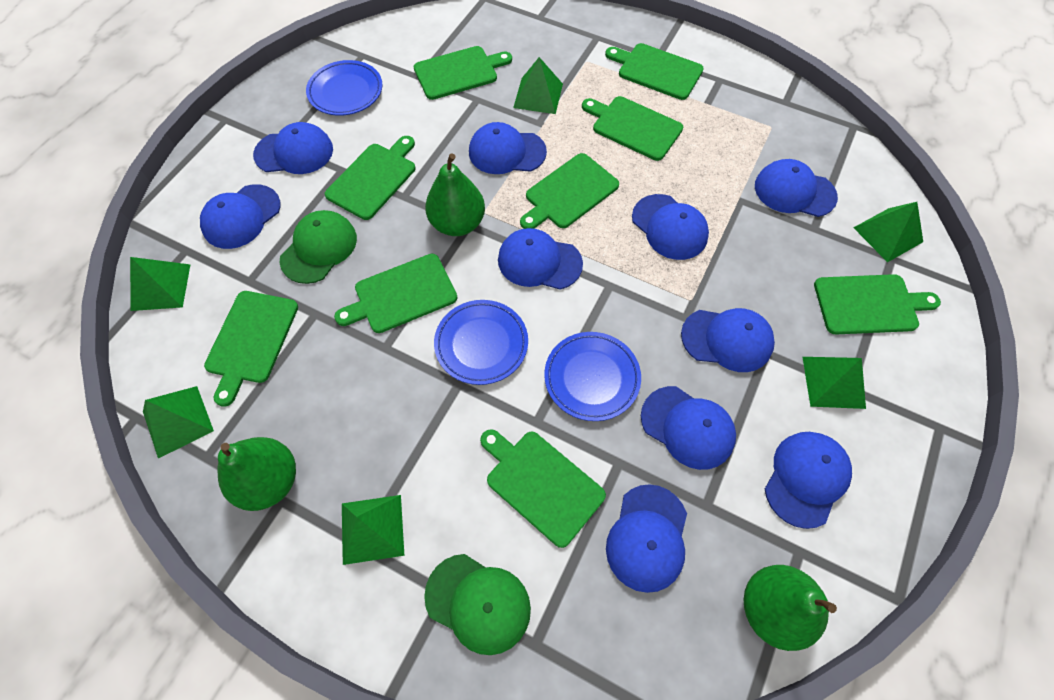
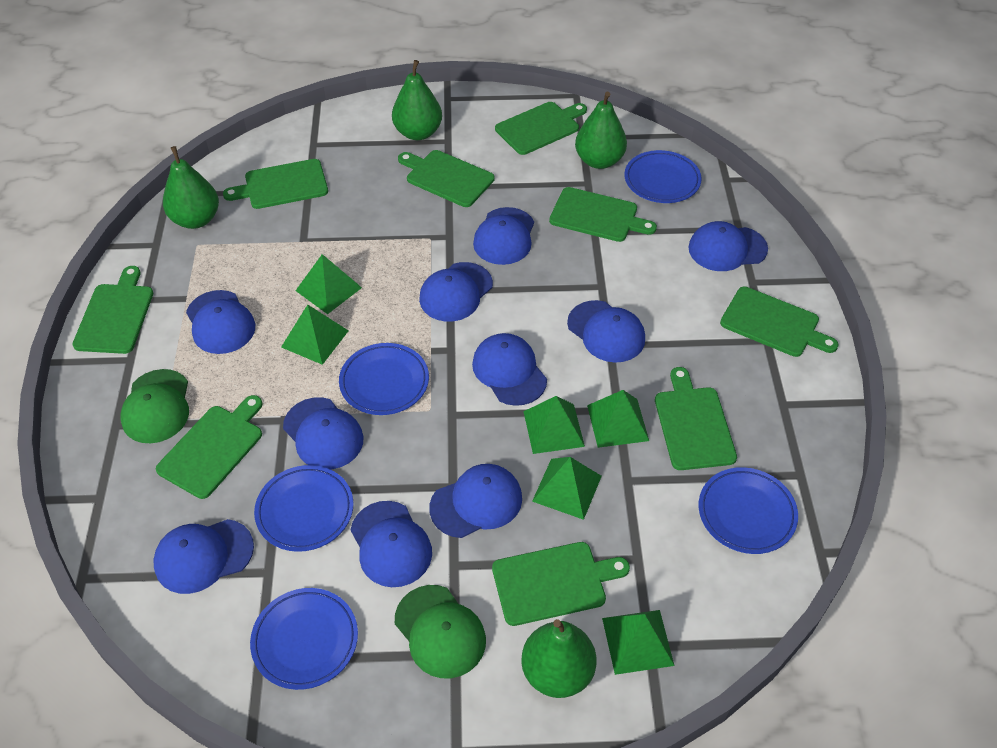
blue plate: [306,60,383,116] [434,300,528,385] [544,332,641,421] = 3 -> [250,588,358,690] [254,465,353,552] [339,343,429,415] [624,150,702,203] [699,467,798,554] = 5
green pear: [217,437,296,511] [425,154,485,236] [744,565,837,651] = 3 -> [163,146,219,229] [392,60,442,140] [521,619,596,698] [575,92,627,169] = 4

